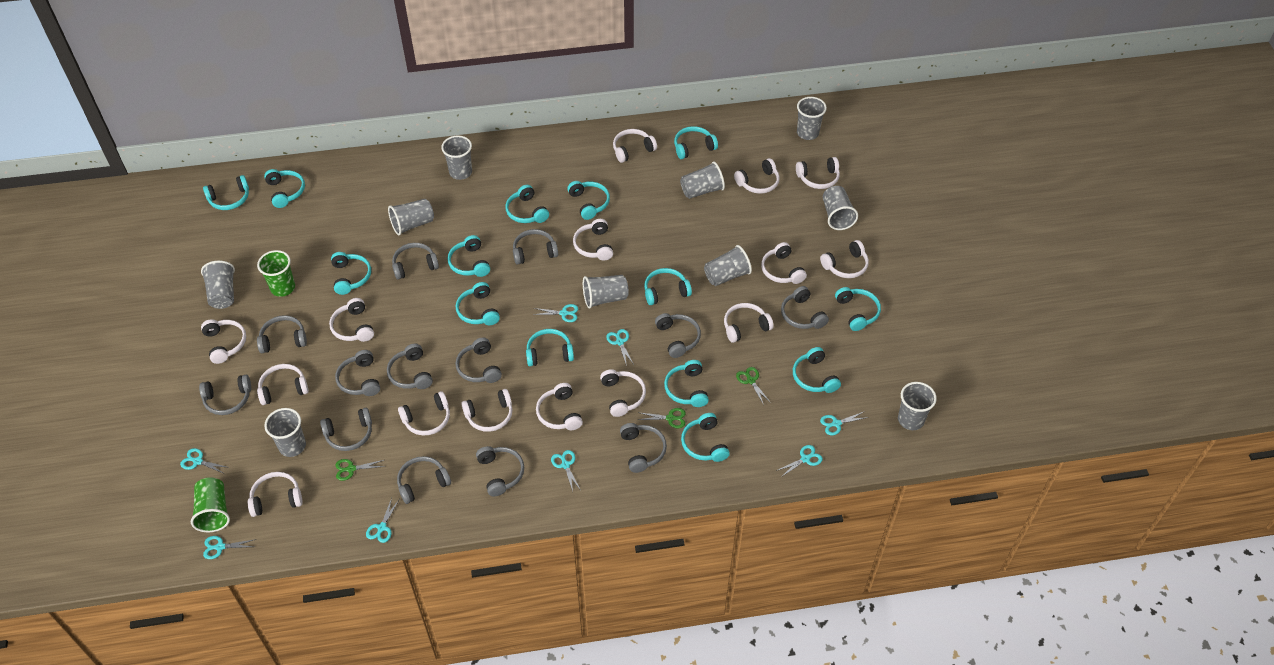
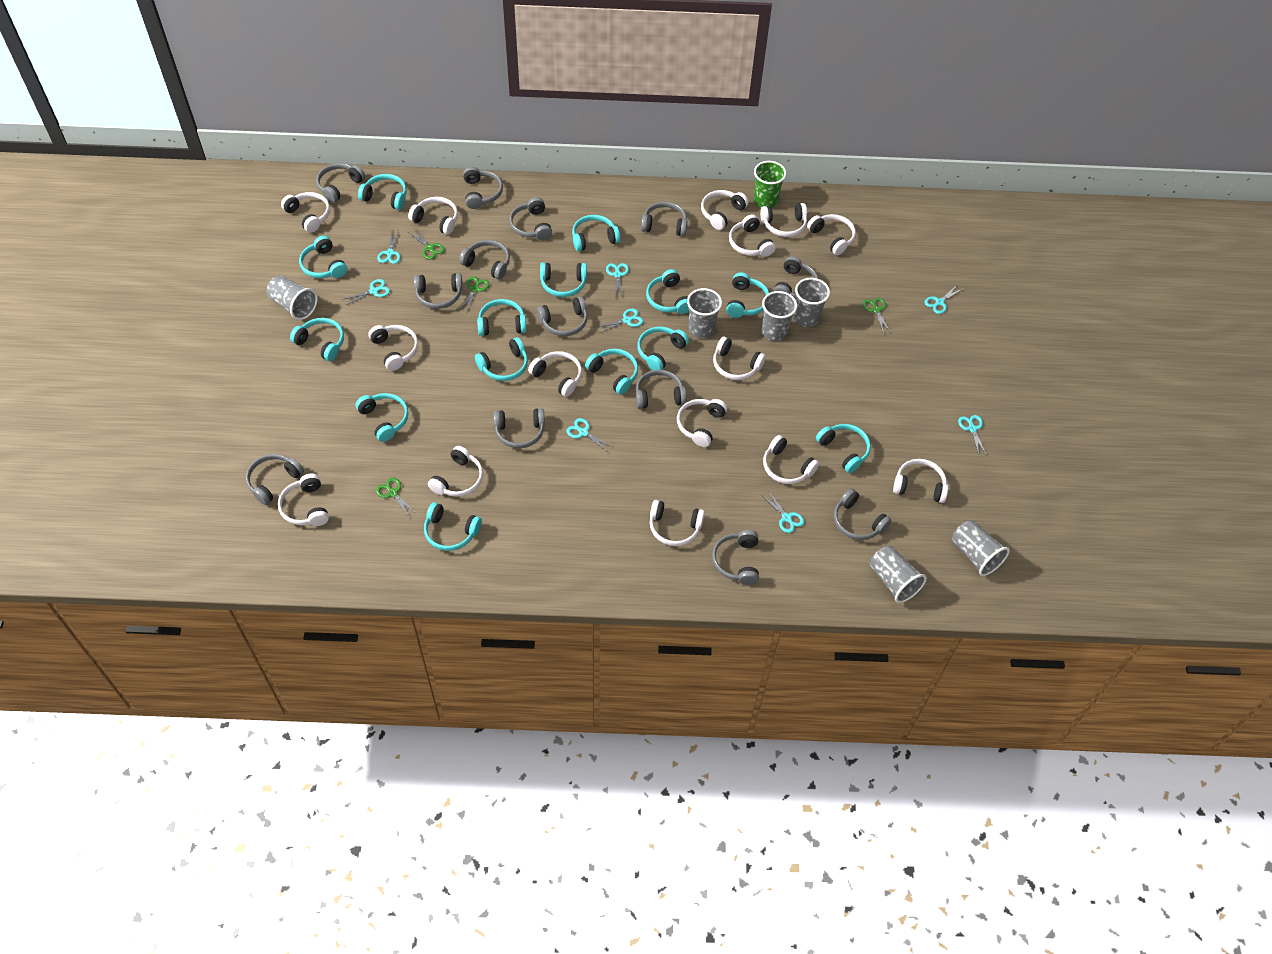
green cup: [191,477,230,532] [257,250,295,297] = 2 -> [754,161,786,208] = 1
green scissors: [336,459,385,481] [638,408,686,428] [736,367,771,405] = 3 -> [376,477,417,518] [408,230,445,260] [460,276,490,311] [863,297,891,334] = 4
grey cup: [201,260,235,309] [264,408,306,457] [388,199,434,236] [441,136,472,180] [583,275,629,309] [680,161,725,199] [704,245,752,286] [797,97,827,140] [823,186,858,230] [898,382,937,430] = 10 -> [266,275,318,320] [687,288,722,338] [762,291,797,341] [794,278,830,327] [870,546,927,603] [952,520,1010,576] = 6

